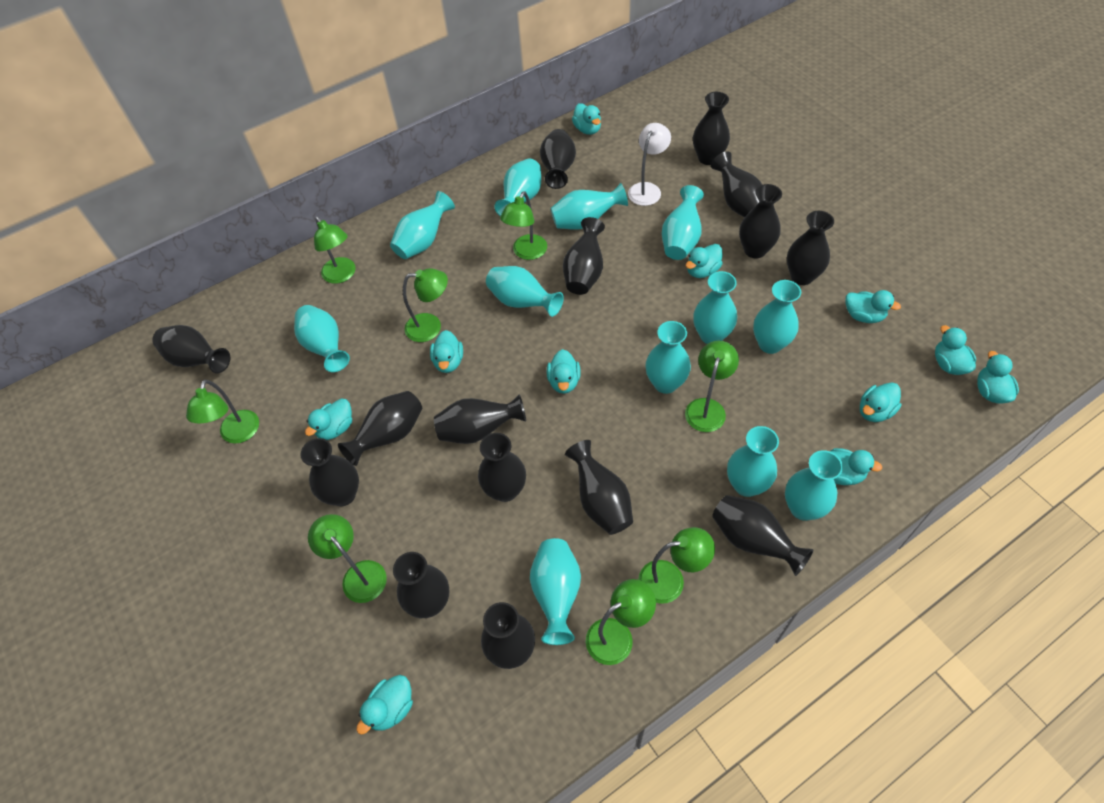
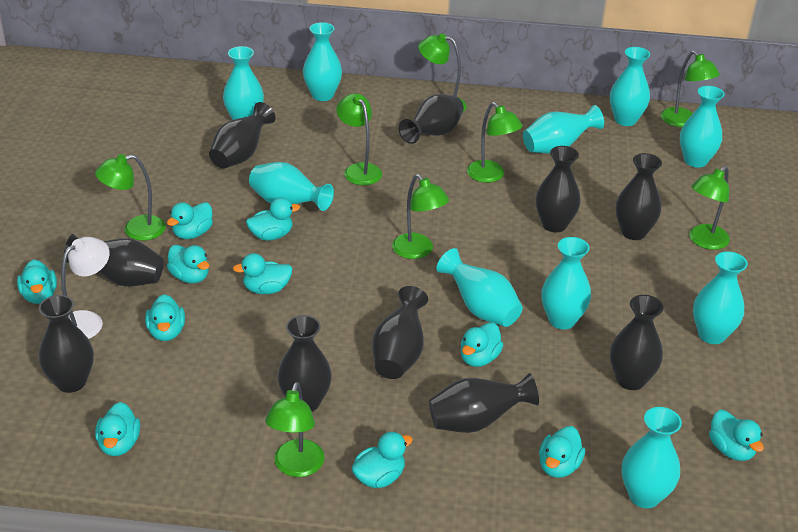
black vase: [152,325,230,373] [300,438,359,506] [338,391,422,466] [393,552,449,618] [434,394,526,444] [478,433,526,502] [481,602,535,669] [540,129,576,189] [563,217,605,295] [565,440,633,535] [693,92,730,165] [711,151,762,217] [712,495,814,576] [739,184,782,258] [787,211,834,285] = 15 -> [39,295,94,393] [64,234,164,287] [209,102,276,169] [277,315,332,412] [372,286,428,379] [399,94,464,144] [429,373,539,433] [536,146,581,232] [610,295,664,390] [616,153,662,240] = 10
turquoise vase: [294,305,350,372] [390,191,455,259] [486,266,564,317] [495,159,541,216] [530,538,581,645] [551,183,628,230] [645,321,691,394] [662,185,704,260] [693,271,737,344] [727,426,779,497] [753,280,801,354] [785,450,843,521] = 12 -> [223,46,264,120] [249,162,334,211] [303,22,342,101] [436,248,523,327] [523,105,604,154] [541,237,591,329] [610,47,650,126] [622,407,682,508] [680,86,725,168] [693,251,748,344] = 10

